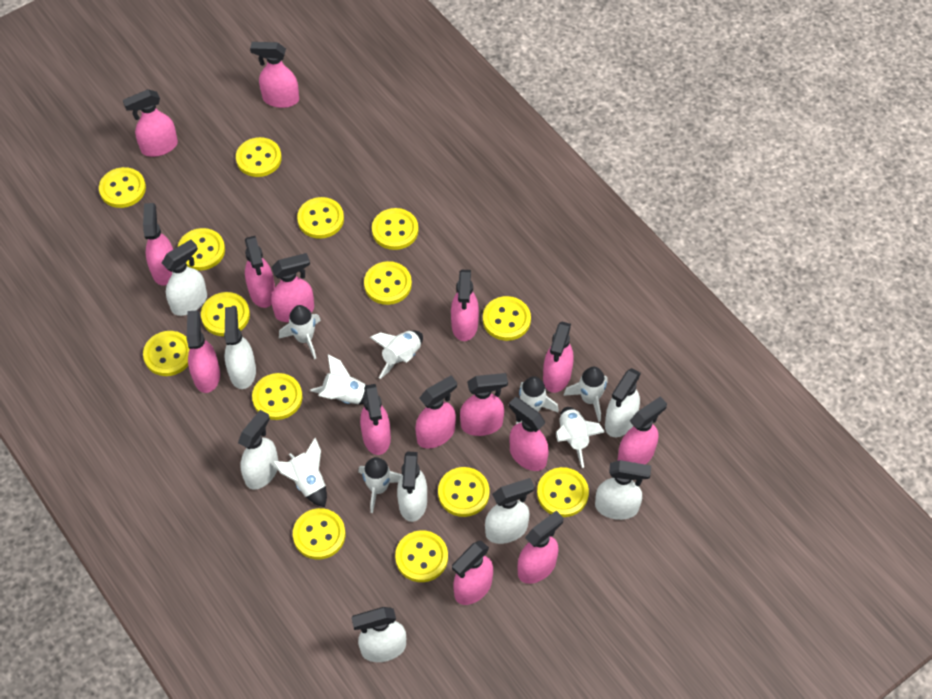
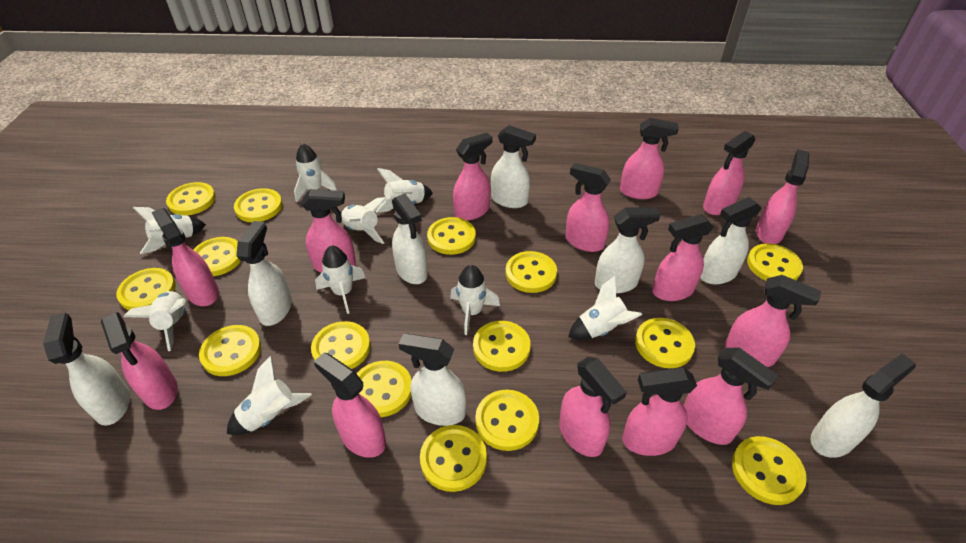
pink spray bottle: [123,89,178,157] [143,203,173,286] [187,311,220,393] [245,236,275,308] [250,42,299,108] [271,253,314,322] [360,384,391,455] [415,375,457,449] [451,270,479,341] [452,541,493,605] [460,373,508,436] [509,397,549,471] [518,511,563,584] [543,321,574,393] [618,397,667,465] = 15 -> [101,313,178,410] [151,208,219,306] [301,189,356,273] [313,353,386,458] [453,133,492,221] [559,357,627,457] [565,163,611,252] [620,118,679,199] [622,367,697,456] [652,214,713,301] [684,348,779,445] [703,131,756,215] [725,275,821,367] [756,149,809,244] = 14
white rocket: [273,437,327,507] [279,305,321,359] [310,355,366,404] [358,457,402,513] [370,331,423,379] [516,376,559,424] [556,407,605,468] [563,367,607,422] = 8 -> [124,291,186,351] [133,207,206,254] [227,356,312,435] [294,144,338,202] [315,245,366,314] [341,197,387,244] [375,168,433,213] [450,265,500,335] [568,276,642,340] = 9
yellow button: [99,167,146,208] [143,331,190,376] [178,228,225,271] [201,292,250,336] [236,137,282,177] [252,373,303,420] [293,508,346,559] [297,197,344,239] [364,261,412,305] [372,208,419,250] [395,530,448,582] [438,467,490,517] [483,296,531,341] [537,467,589,517] = 14 -> [116,268,176,310] [166,182,216,215] [193,237,241,276] [199,325,261,376] [234,188,283,222] [311,321,370,369] [357,361,412,417] [420,425,487,492] [427,217,476,255] [473,321,531,372] [475,390,539,451] [505,251,557,293] [635,318,695,368] [732,436,807,505] [747,243,803,281] = 15

